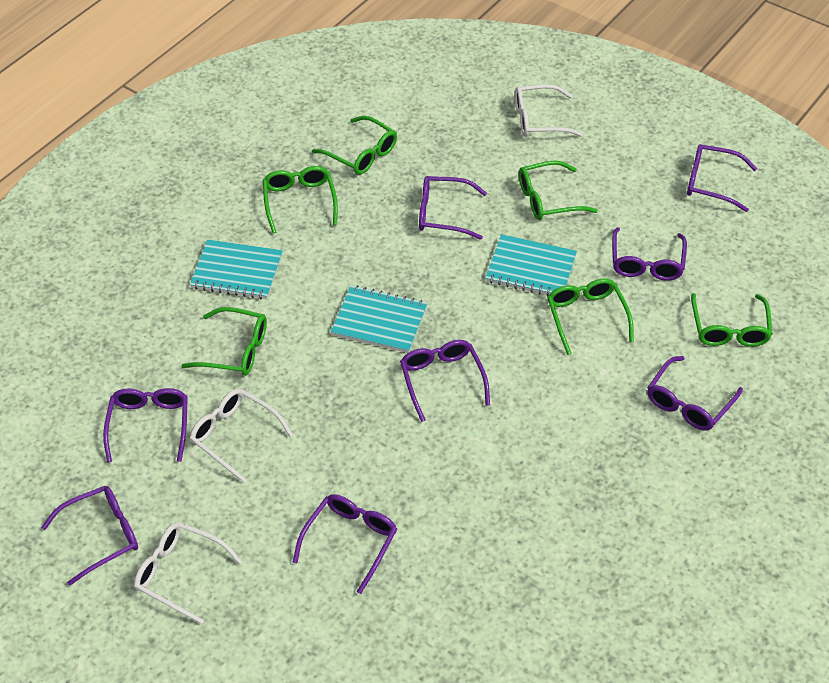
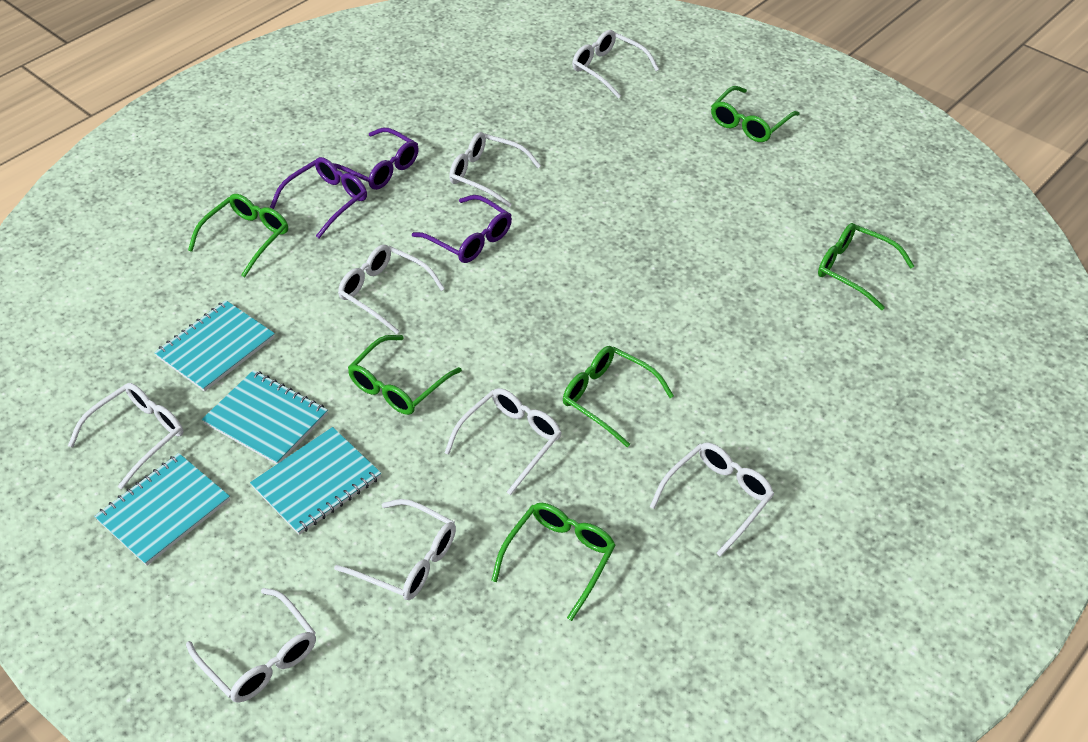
purple glasses: [41,486,138,586] [103,388,188,462] [293,494,397,594] [400,340,490,422] [419,176,487,240] [612,227,687,281] [647,356,743,431] [687,144,757,212] = 8 -> [270,157,367,238] [332,128,419,190] [412,195,512,263] = 3
turquoise notebook: [190,240,283,299] [331,285,428,353] [485,234,577,296] = 3 -> [94,453,230,566] [154,300,275,392] [202,370,328,464] [250,427,381,535] = 4
white glasses: [134,522,242,624] [190,389,293,483] [515,84,583,137] = 3 -> [68,383,183,489] [186,588,316,703] [334,499,456,600] [338,245,445,334] [445,388,561,495] [449,132,541,207] [572,30,659,99] [650,443,774,557] = 8

